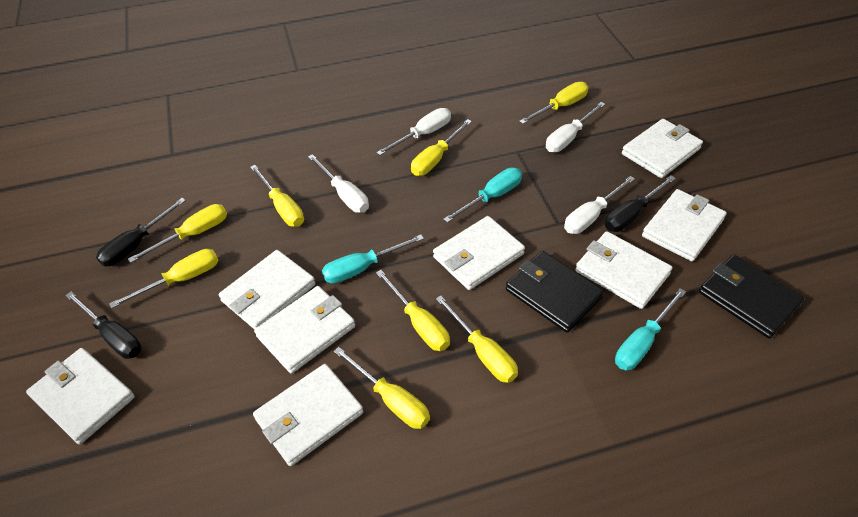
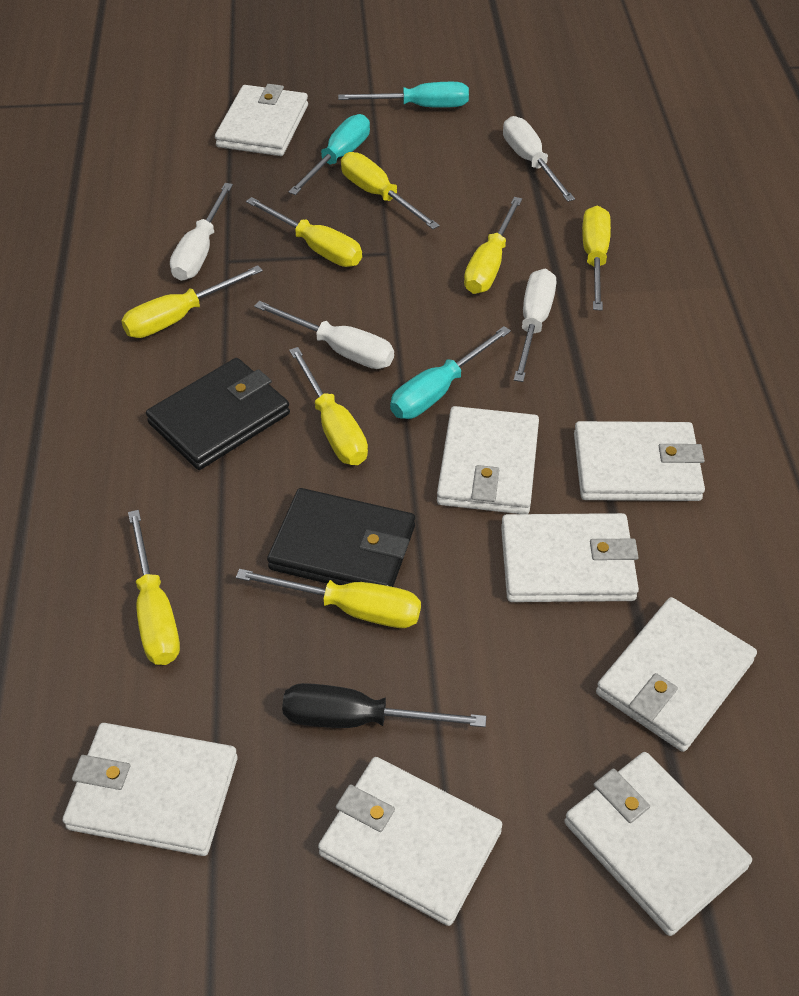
black screwdriver: [65,292,142,359] [96,198,186,266] [605,175,676,232] = 3 -> [282,683,486,728] = 1

